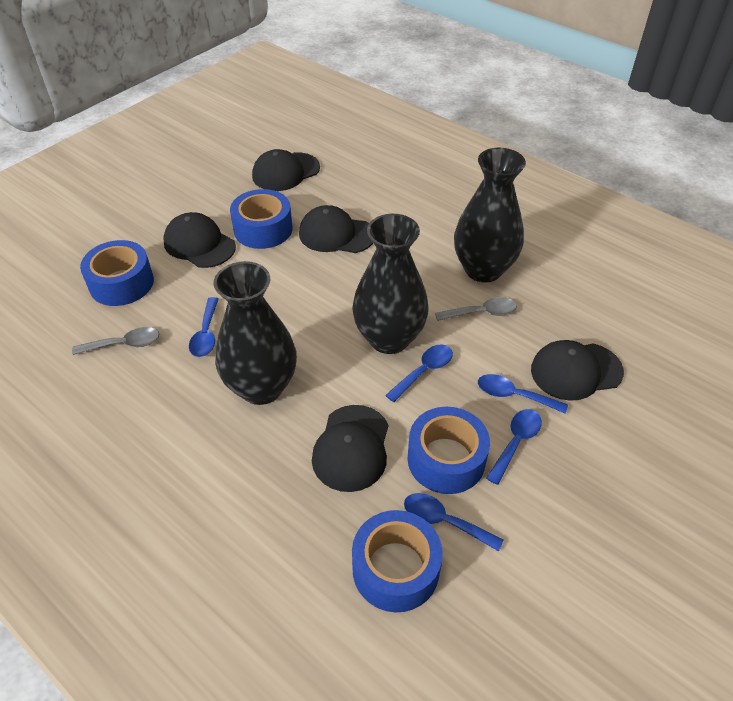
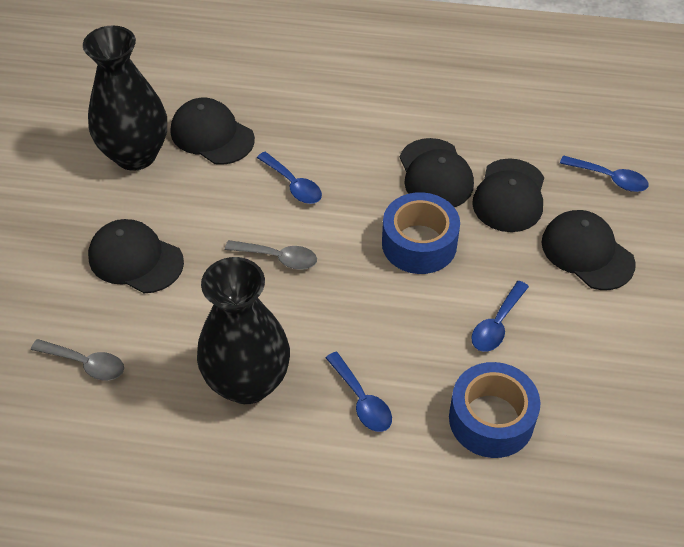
black vase: [213,261,297,405] [352,214,429,354] [454,148,526,283] = 3 -> [83,26,167,171] [197,257,290,404] = 2
blue spoon: [189,297,219,357] [385,344,453,402] [404,493,504,551] [478,374,568,414] [486,409,542,485] = 5 -> [257,152,322,204] [326,352,392,432] [471,281,529,352] [560,155,649,192] = 4
blue tape: [80,240,154,306] [230,189,292,249] [352,510,443,612] [408,407,490,494] = 4 -> [382,192,460,274] [449,362,540,458] = 2

